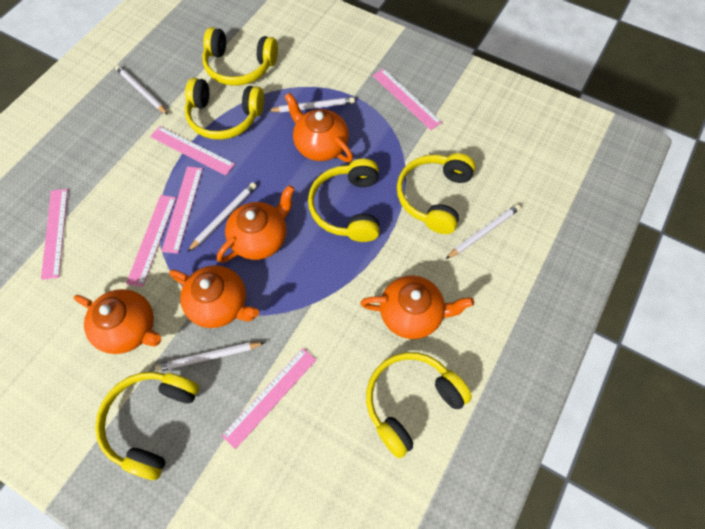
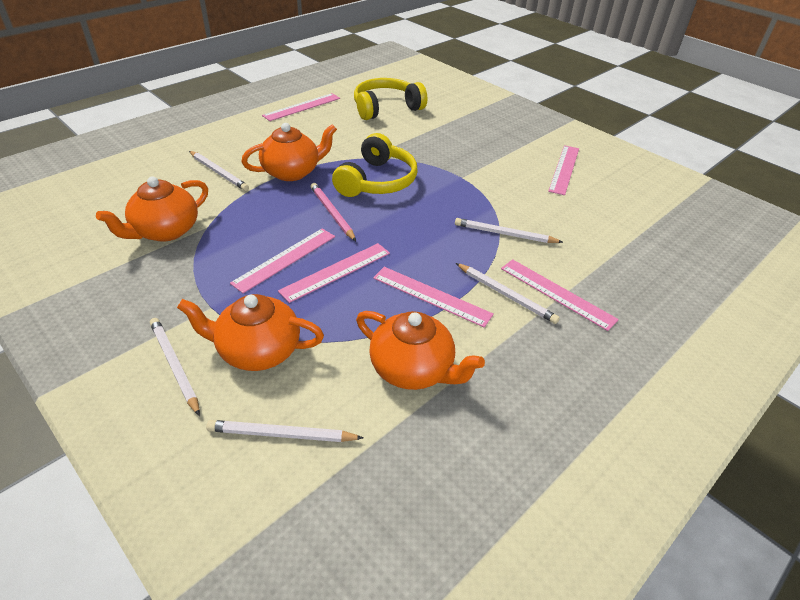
orange teapot: [74,289,161,354] [170,265,259,328] [217,185,295,263] [284,93,353,162] [360,276,474,339] = 5 -> [96,176,208,242] [177,294,324,371] [241,123,337,181] [356,311,485,390] = 4
pink pencil: none = 0 -> [310,183,356,241] = 1
yellow headphones: [95,372,199,480] [185,78,264,140] [202,27,278,86] [308,159,380,242] [366,352,472,458] [397,153,476,234] = 6 -> [332,133,417,197] [354,78,427,120] = 2

